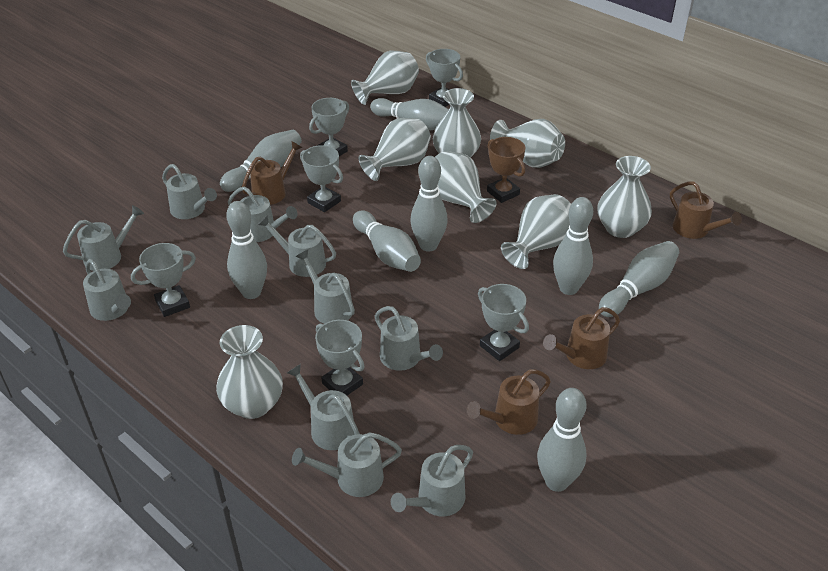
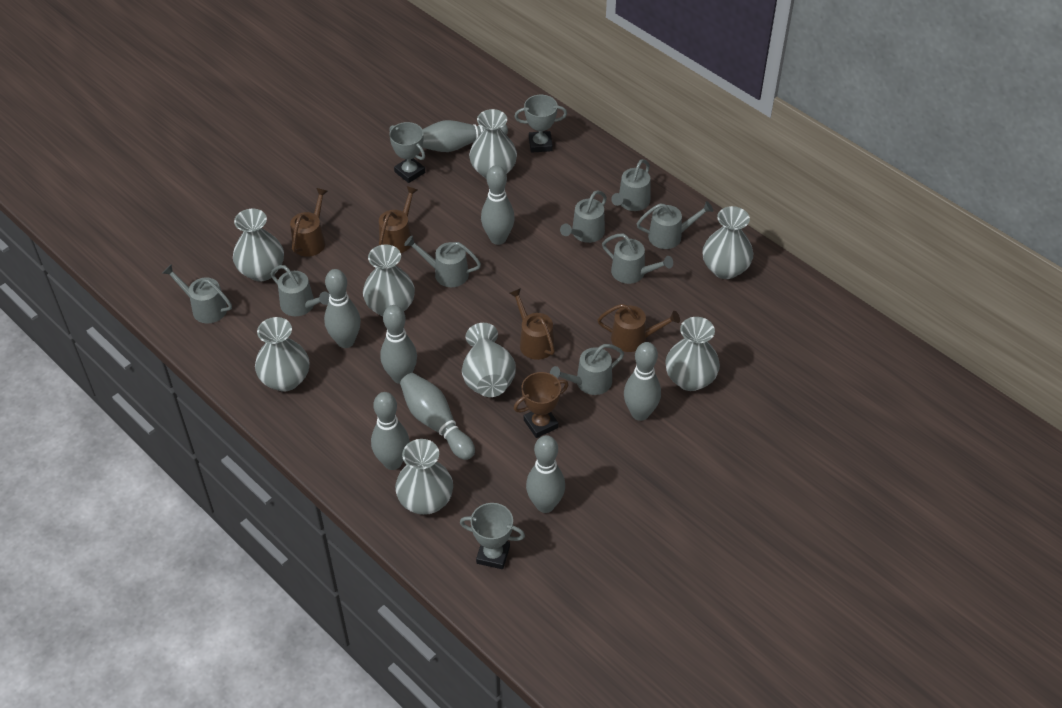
grey trophy: [131,243,196,317] [300,145,343,212] [309,98,349,156] [315,320,365,395] [426,49,463,107] [478,284,529,361] = 6 -> [389,122,425,183] [460,503,525,569] [514,95,567,153] = 3
grey watering can: [63,205,144,271] [83,259,131,321] [162,164,217,219] [228,187,297,242] [258,215,336,277] [287,364,360,450] [292,432,402,497] [296,250,355,324] [375,306,443,371] [391,445,473,516] = 10 -> [163,264,232,323] [271,265,330,316] [404,236,481,287] [550,344,624,395] [560,190,607,243] [602,233,673,284] [611,159,650,211] [637,201,713,249] = 8

